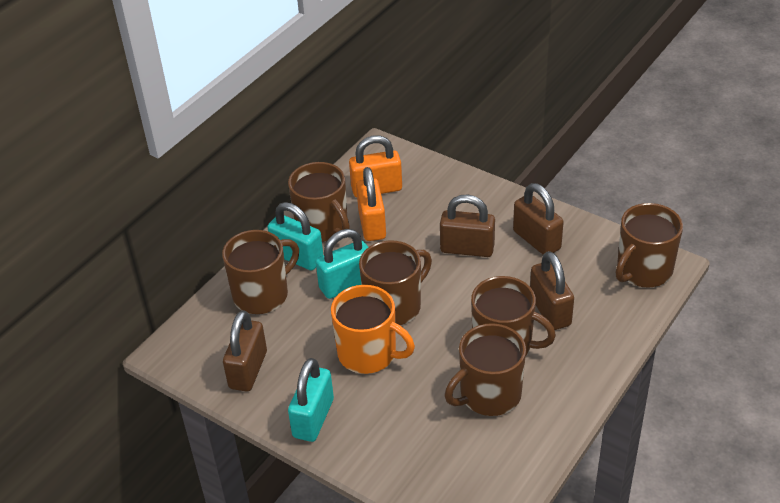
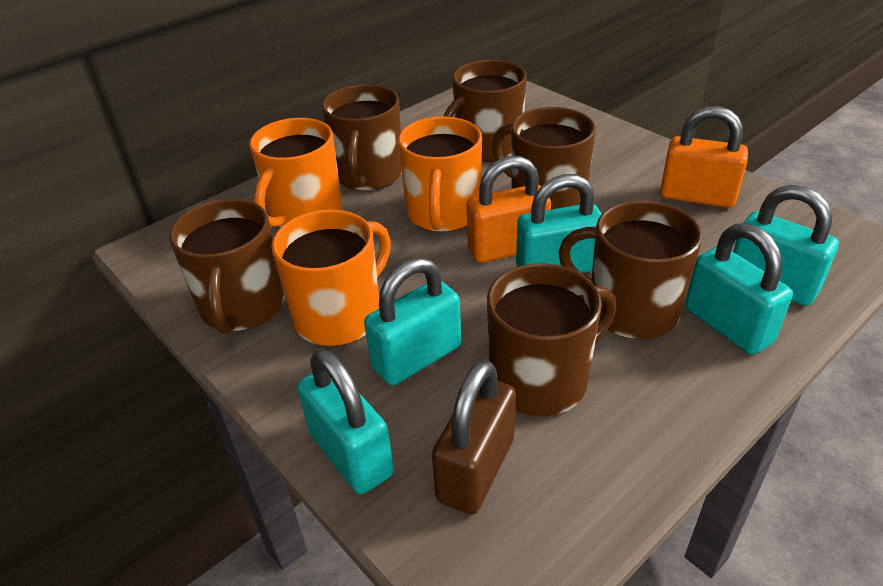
brown padlock: [223,310,267,391] [440,194,495,257] [513,183,564,255] [530,251,574,330] = 4 -> [432,360,516,515] = 1
orange mug: [331,285,415,374] = 1 -> [249,118,342,227] [271,209,391,346] [398,117,482,232] = 3
turquoise padlock: [267,202,323,270] [288,358,334,442] [316,229,368,299] = 3 -> [297,349,394,494] [364,257,461,385] [516,174,602,273] [685,223,793,355] [733,185,839,306] = 5

